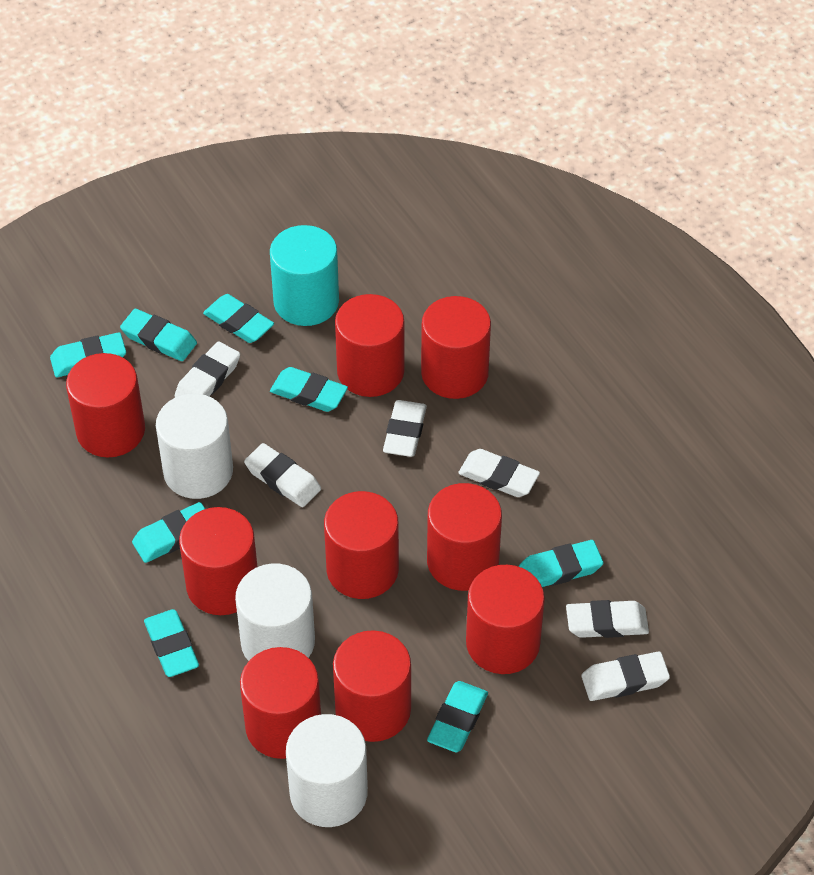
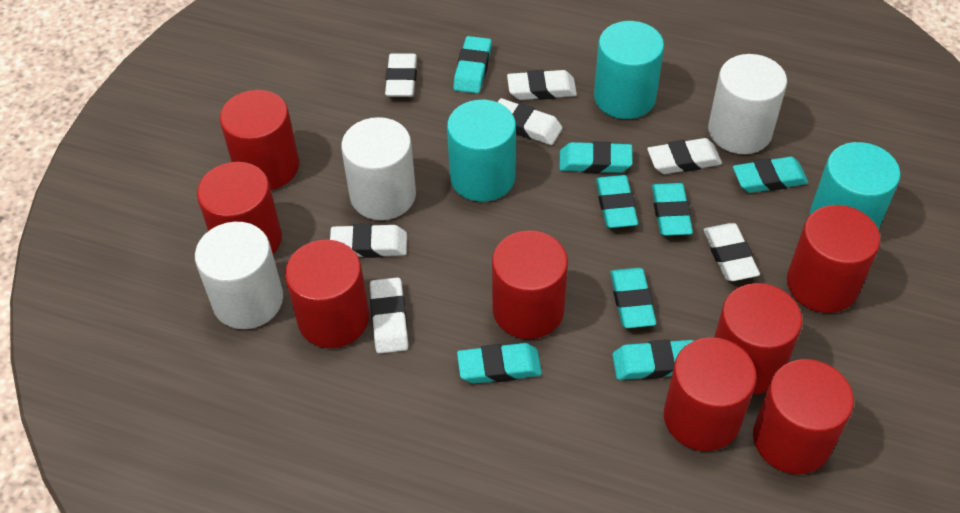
red cylinder: [66,353,145,457] [179,507,257,615] [240,647,321,759] [324,491,399,599] [333,630,411,742] [335,294,405,397] [421,296,491,399] [427,483,502,591] [466,565,545,674] = 9 -> [197,162,282,254] [220,90,299,190] [285,240,369,348] [492,230,568,339] [664,337,757,451] [714,283,802,395] [753,359,854,474] [787,205,881,313] = 8
turquoise cylinder: [270,225,339,326] = 1 -> [447,100,516,202] [594,21,664,119] [809,142,900,230] = 3
white eraser: [175,341,240,397] [244,443,321,507] [383,400,427,457] [458,449,540,497] [566,600,649,638] [581,652,670,701] = 6 -> [330,224,407,258] [370,277,408,354] [385,53,417,97] [498,98,563,145] [507,70,577,100] [647,138,722,174] [704,223,760,281] = 7

